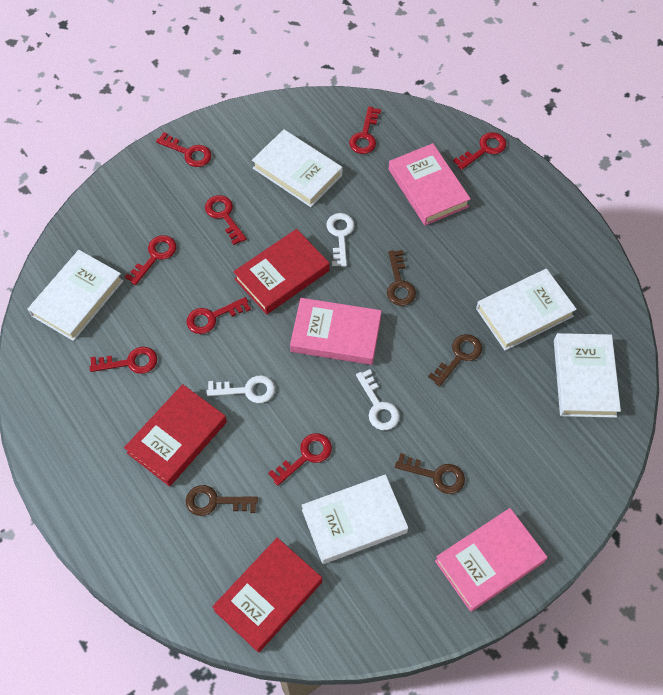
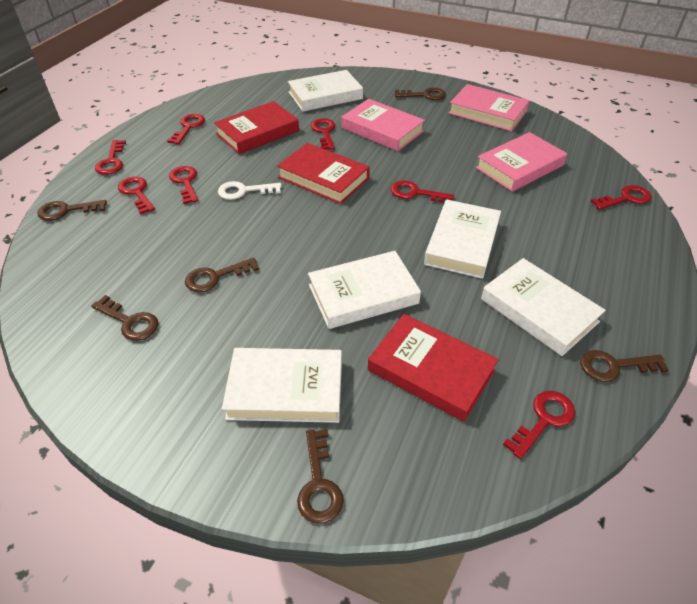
brown key: [186,485,258,516] [387,250,416,306] [395,453,465,494] [428,334,482,386] = 4 -> [37,200,107,221] [91,295,159,341] [185,257,259,292] [297,429,344,523] [395,87,446,100] [580,350,669,382] = 6
white key: [207,375,275,403] [326,213,354,267] [356,369,400,430] = 3 -> [218,181,282,200] = 1

